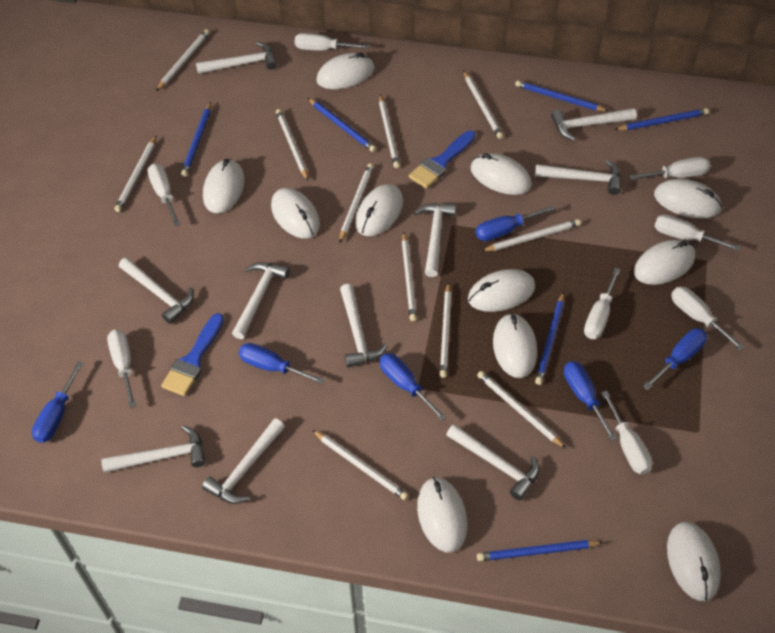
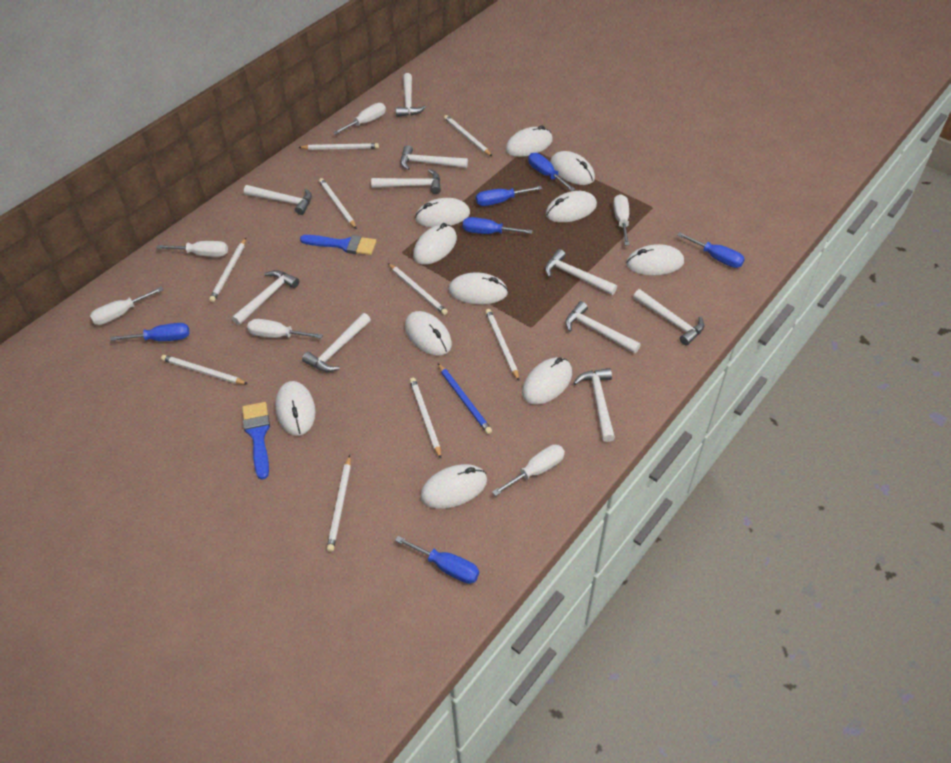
blue pencil: [181,102,211,177] [308,98,376,152] [477,540,604,561] [515,80,608,111] [535,292,564,385] [614,108,709,130] = 6 -> [438,363,492,434] = 1
white pencil: [114,136,156,212] [156,29,210,91] [276,109,308,181] [312,430,408,500] [339,163,374,243] [379,95,400,168] [402,232,417,321] [440,282,451,378] [464,71,503,139] [477,371,566,448] [482,219,581,251] = 11 -> [161,355,248,384] [209,238,246,302] [298,143,379,150] [319,178,357,229] [327,455,351,552] [388,263,448,315] [410,378,441,459] [444,115,492,156] [485,309,519,381] = 9
white screwdriver: [107,329,136,408] [147,163,180,226] [295,33,370,51] [584,268,621,339] [601,390,652,475] [629,157,710,180] [654,214,741,251] [671,286,745,351] = 8 -> [90,286,164,325] [157,241,228,257] [247,319,323,339] [333,103,386,134] [492,445,565,496] [613,194,630,245] = 6

